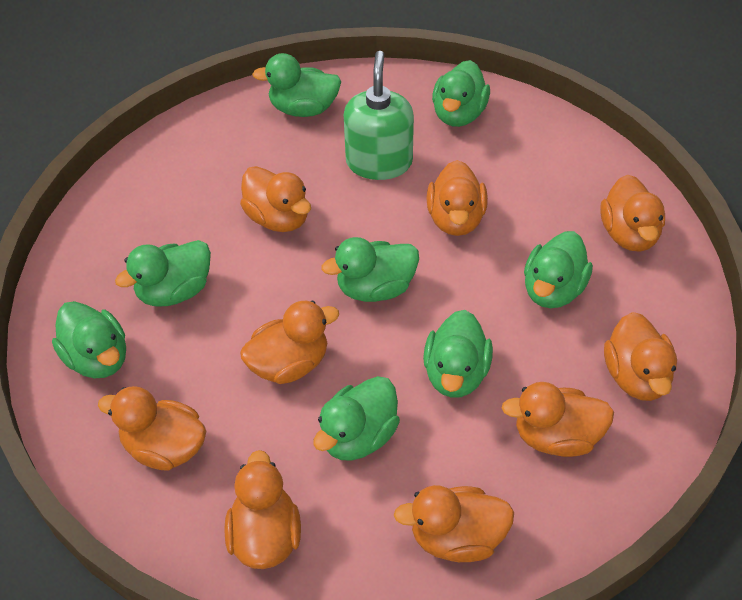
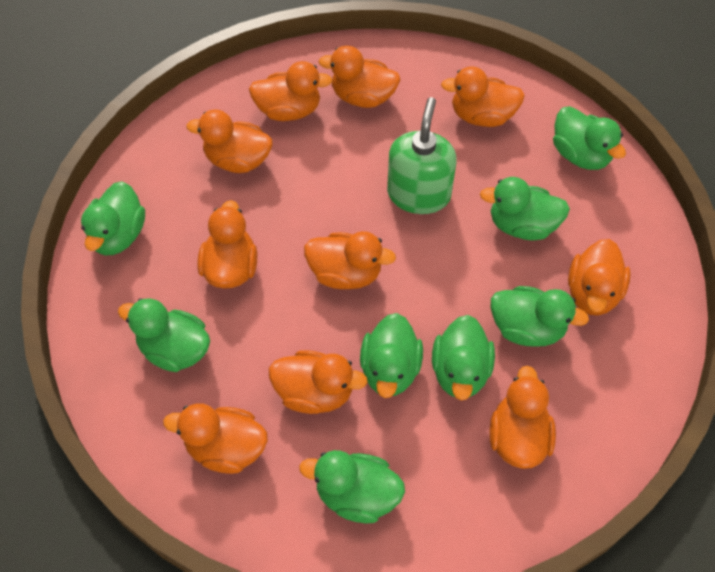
orange duck: [98,386,206,471] [224,450,301,569] [240,166,311,232] [240,301,339,384] [394,485,514,562] [426,160,488,236] [502,382,614,457] [600,175,665,252] [604,312,677,401] = 9 -> [163,403,268,474] [186,110,273,173] [197,200,257,289] [249,61,332,121] [269,350,368,414] [304,231,396,289] [318,46,400,108] [441,67,525,127] [489,366,556,469] [568,239,631,316] = 10

